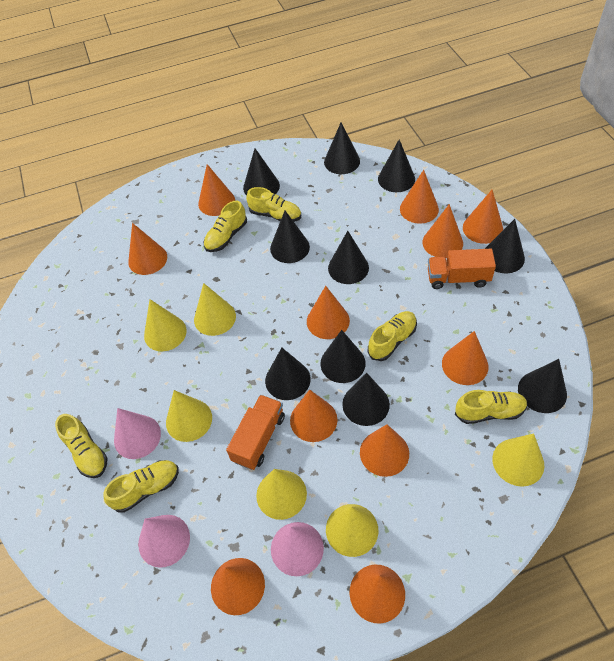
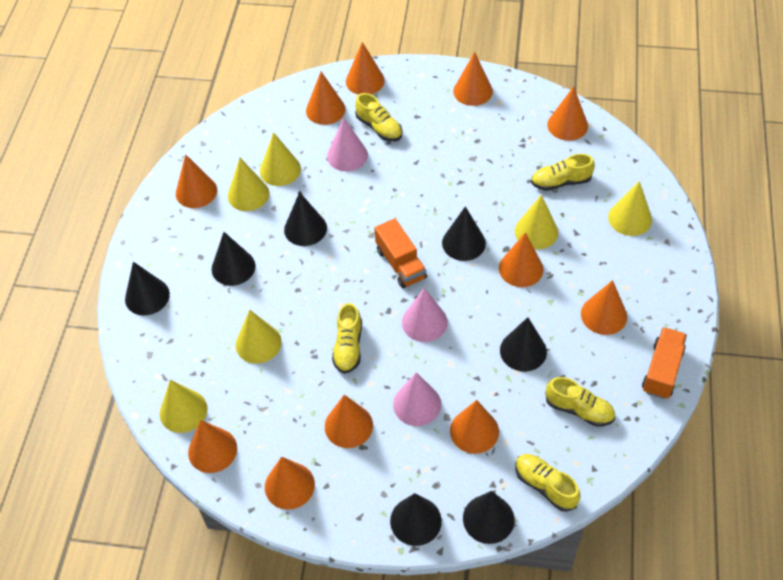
black cone: [243,148,280,195] [265,348,311,400] [270,211,310,263] [320,330,366,383] [324,123,360,174] [328,231,369,284] [342,373,390,426] [378,140,415,192] [485,219,525,273] [518,359,567,413] = 10 -> [125,262,170,316] [212,232,256,286] [284,192,327,246] [390,493,442,546] [442,206,486,261] [463,491,515,544] [500,317,547,372] = 7
yellow shoe: [55,414,108,478] [103,460,179,513] [204,201,247,252] [246,187,301,222] [368,311,417,361] [455,390,528,424] = 6 -> [332,303,362,374] [355,93,402,141] [516,454,580,512] [531,154,595,191] [545,377,615,426] = 5

